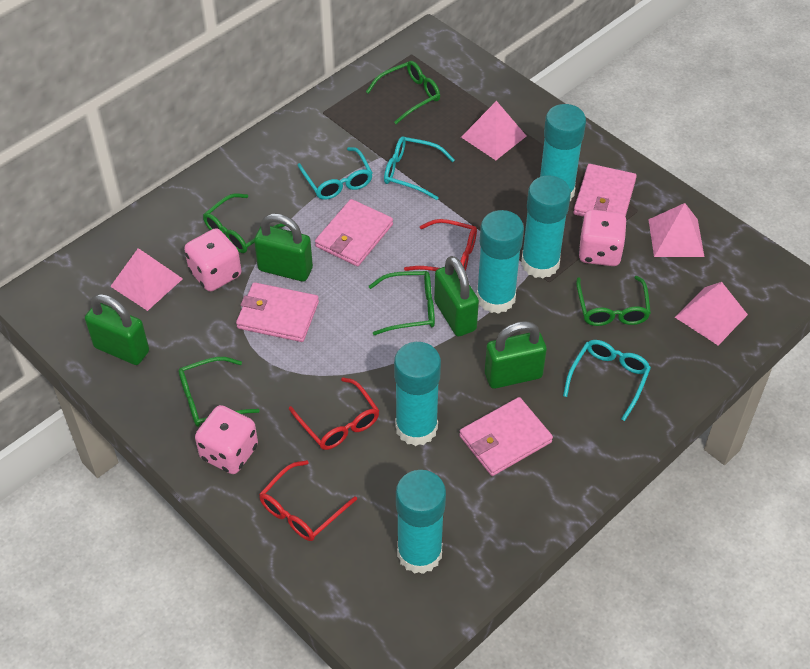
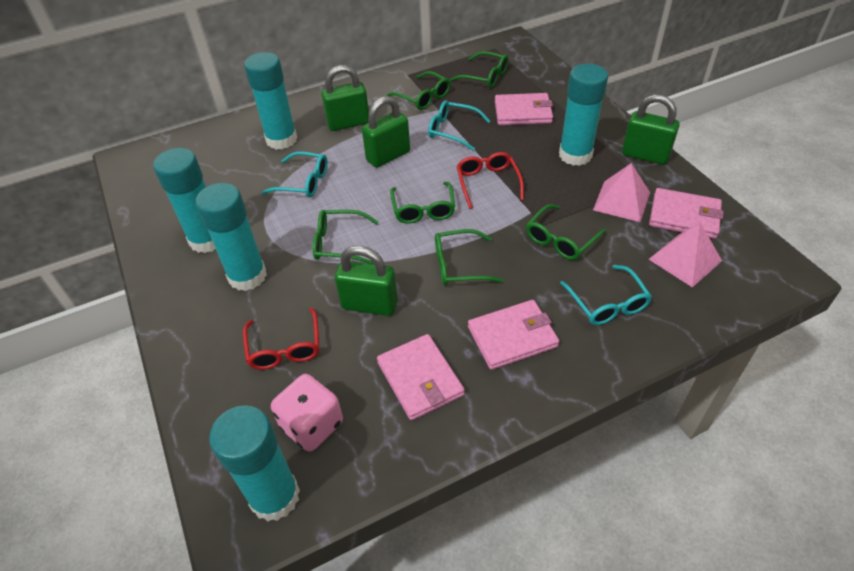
green glasses: [178,357,260,427] [203,193,285,253] [366,61,440,124] [369,271,435,335] [576,276,651,326] = 5 -> [313,210,379,264] [387,71,450,110] [390,182,455,224] [435,229,504,286] [450,51,509,88] [526,204,606,260] = 6
pink dice: [184,228,242,292] [195,405,258,474] [578,210,627,266] = 3 -> [271,374,343,452] = 1
pink pyramid: [110,248,183,311] [461,101,526,160] [648,203,705,257] [675,282,748,345] = 4 -> [593,163,650,222] [649,222,722,287] = 2
red glasses: [259,460,357,541] [289,377,379,450] [404,219,477,271] = 3 -> [243,307,319,370] [456,152,524,209] = 2

